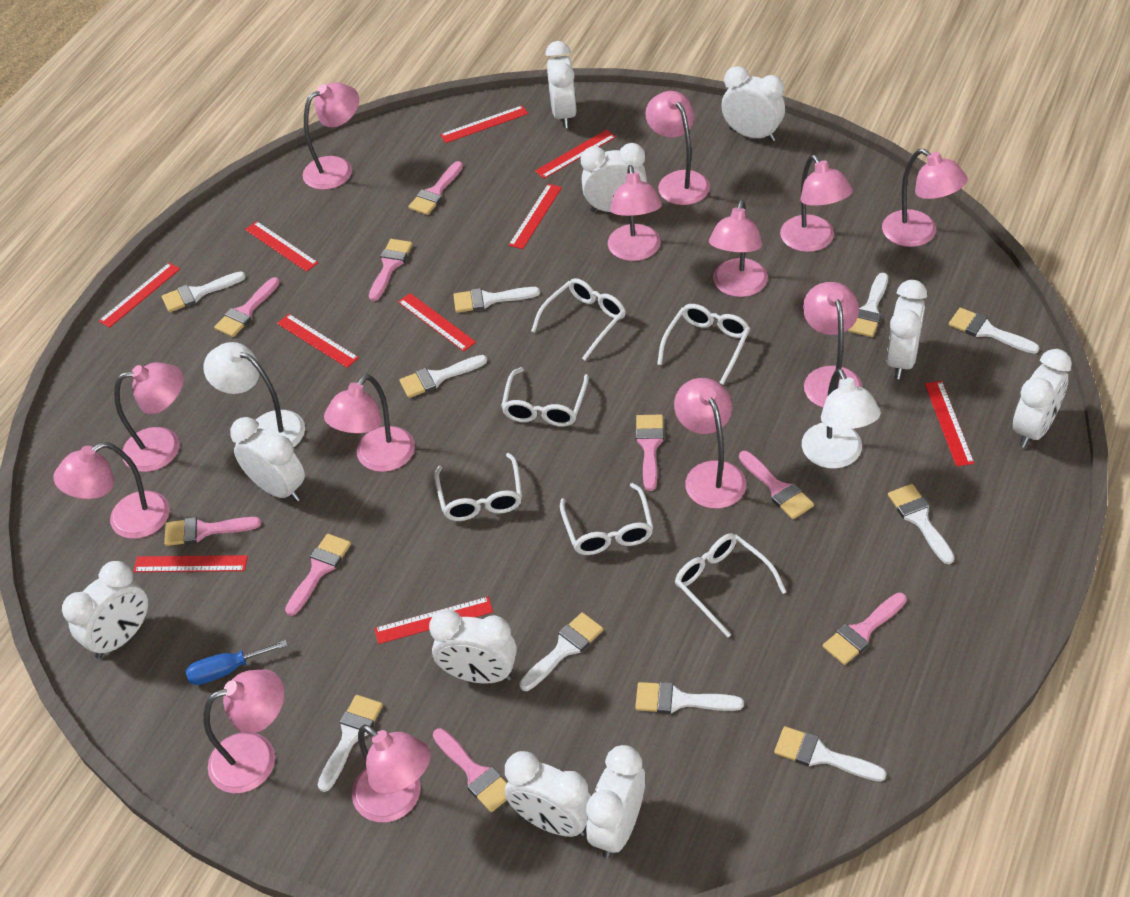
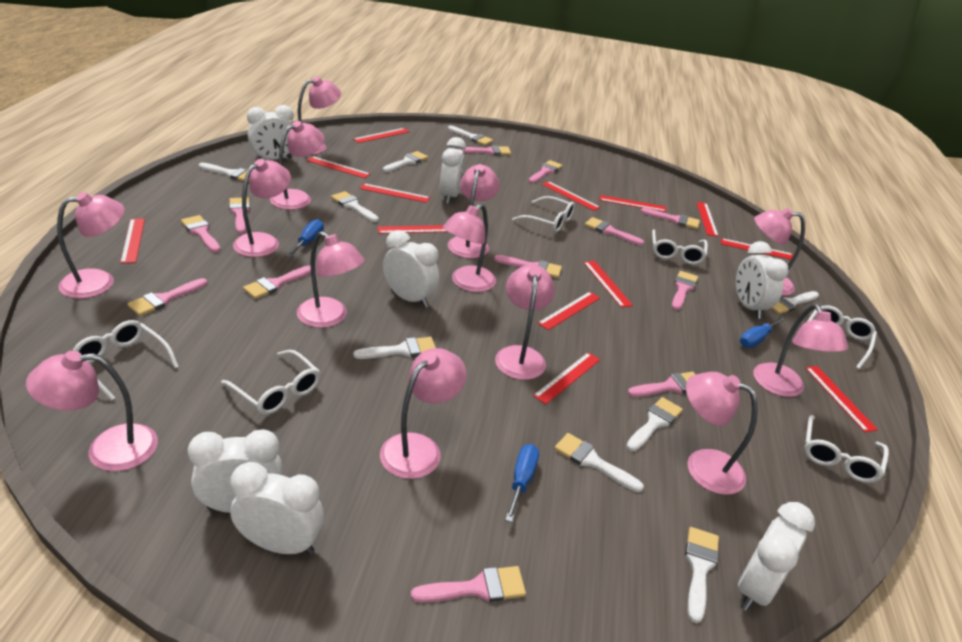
blue screwdriver: [186,640,288,685] = 1 -> [287,219,324,257] [505,444,539,522] [740,317,785,348] = 3
pink brush: [164,517,261,546] [214,277,280,337] [285,534,351,616] [369,239,413,301] [408,161,463,215] [433,728,507,812] [636,414,664,491] [739,451,814,519] [823,592,907,665] = 9 -> [128,278,207,316] [181,215,221,253] [229,197,250,234] [243,265,311,299] [411,566,526,602] [459,145,511,155] [494,255,562,278] [529,160,563,183] [585,217,644,246] [628,371,696,397] [641,208,700,229] [672,271,698,310] = 12
red ruler: [99,263,180,328] [133,555,248,572] [245,221,318,272] [277,314,359,368] [374,597,493,644] [398,293,476,351] [440,105,528,143] [508,184,562,249] [535,130,616,179] [925,381,974,467] = 10 -> [120,219,145,264] [307,156,370,178] [353,128,410,143] [360,183,430,203] [377,225,448,234] [533,352,600,404] [538,292,600,330] [542,181,600,211] [583,261,633,308] [600,195,666,212] [696,202,719,237] [721,238,793,260] [805,366,878,432] = 13
white brush: [162,271,246,312] [318,695,383,792] [399,355,487,398] [453,287,540,313] [519,612,603,691] [635,682,744,714] [774,726,887,781] [848,273,888,337] [888,484,955,564] [949,308,1039,354] = 10 -> [199,163,249,182] [331,191,379,222] [353,337,436,359] [383,151,428,172] [448,126,493,146] [554,433,644,492] [626,397,683,452] [685,527,719,623] [771,291,819,314] = 9
white clock: [62,561,148,659] [230,417,305,502] [429,609,517,683] [505,751,591,837] [545,41,576,129] [581,143,647,212] [586,745,645,858] [722,66,785,142] [886,280,927,379] [1013,349,1072,448] = 10 -> [188,429,283,513] [230,462,324,555] [247,105,294,160] [383,230,439,308] [440,137,466,204] [736,241,789,319] [738,502,815,611] = 7
white lamp: [203,342,305,447] [802,368,881,469] = 2 -> none = 0

